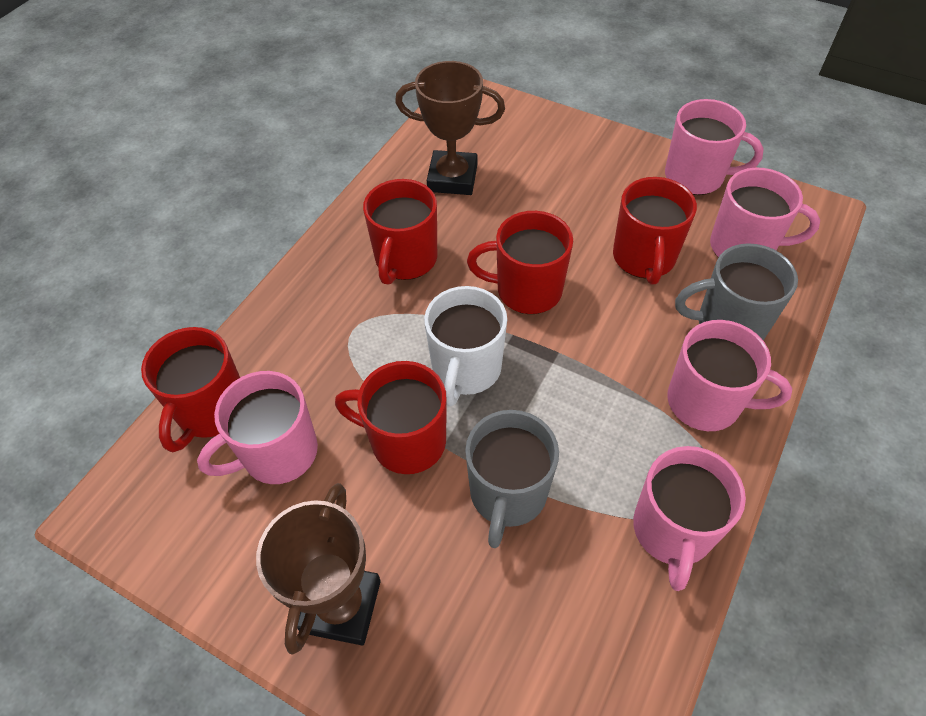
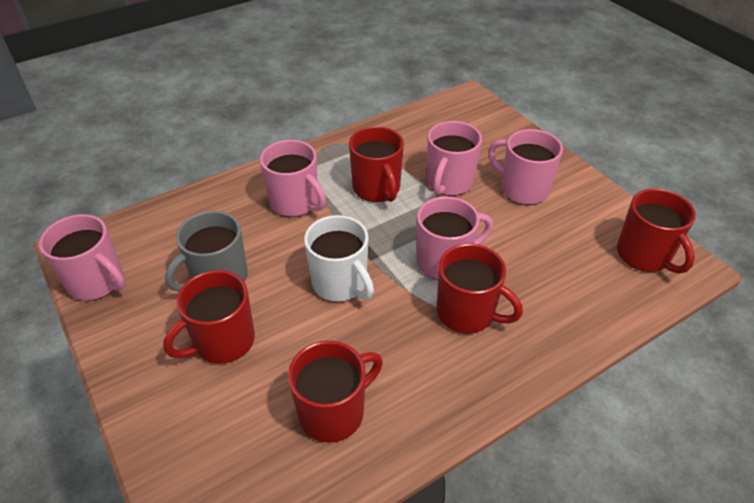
brown trophy: [256,483,381,655] [395,61,505,195] = 2 -> none = 0
grey mug: [465,410,559,548] [675,243,798,340] = 2 -> [165,211,248,292] = 1

